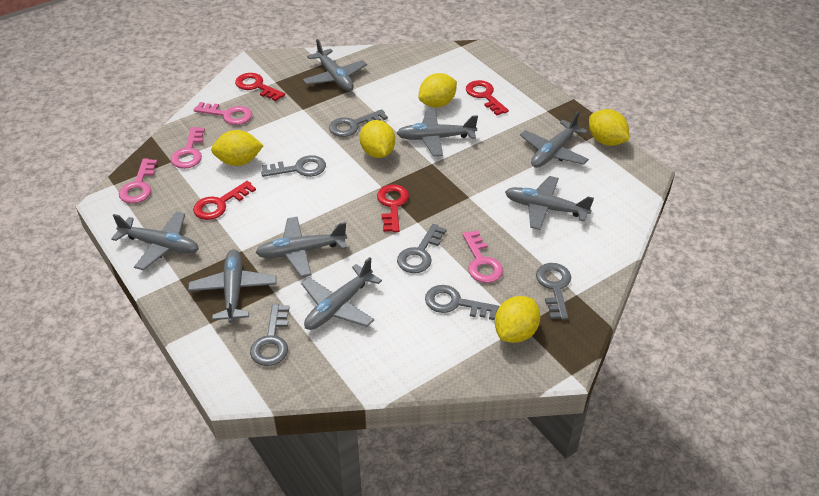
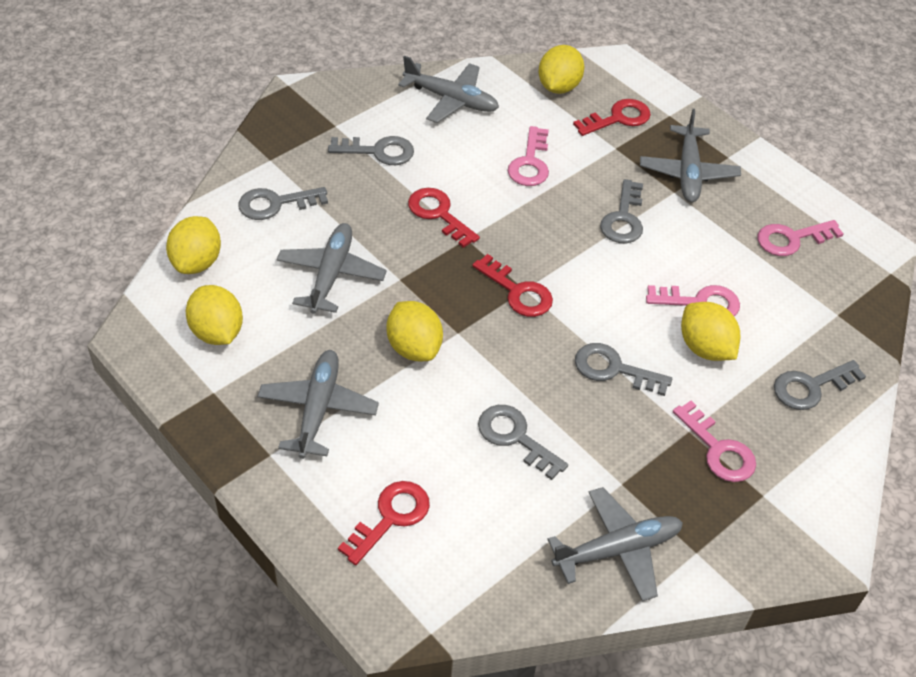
grey plane: [111,211,199,270] [188,249,277,323] [255,217,347,277] [301,257,382,330] [303,39,367,91] [397,109,478,156] [505,176,594,230] [520,111,589,168] = 8 -> [257,350,379,459] [276,223,387,314] [398,56,499,123] [547,487,683,601] [640,109,741,202] = 5

